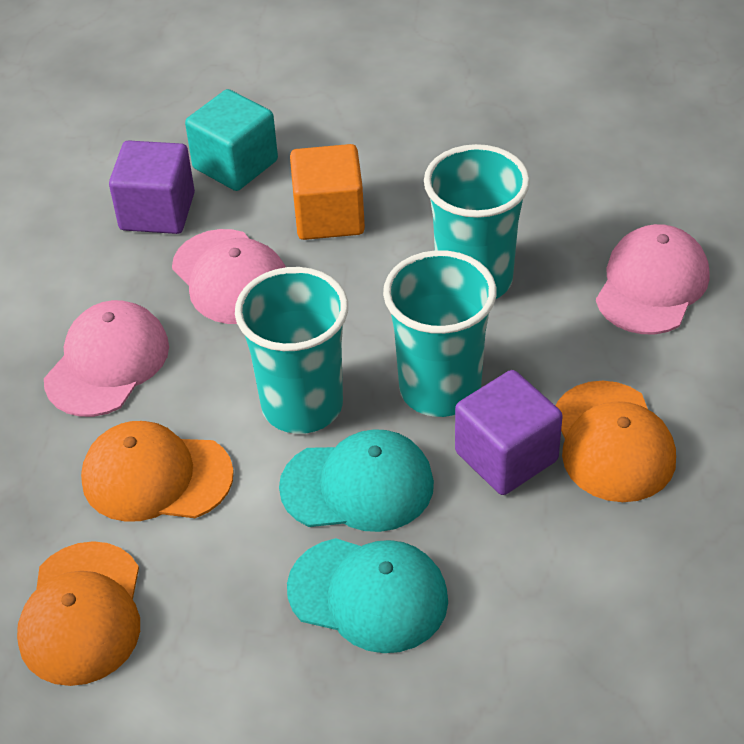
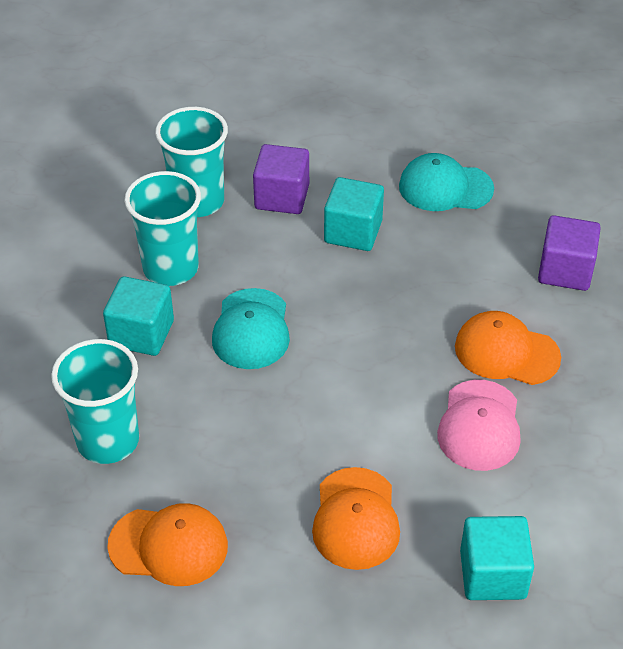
orange cube: [290,144,365,240] = 1 -> none = 0
pink cap: [44,300,169,417] [172,229,286,324] [596,224,709,334] = 3 -> [437,380,520,471] = 1
turquoise cube: [185,89,278,191] = 1 -> [103,276,174,356] [324,177,384,251] [460,516,534,600] = 3

